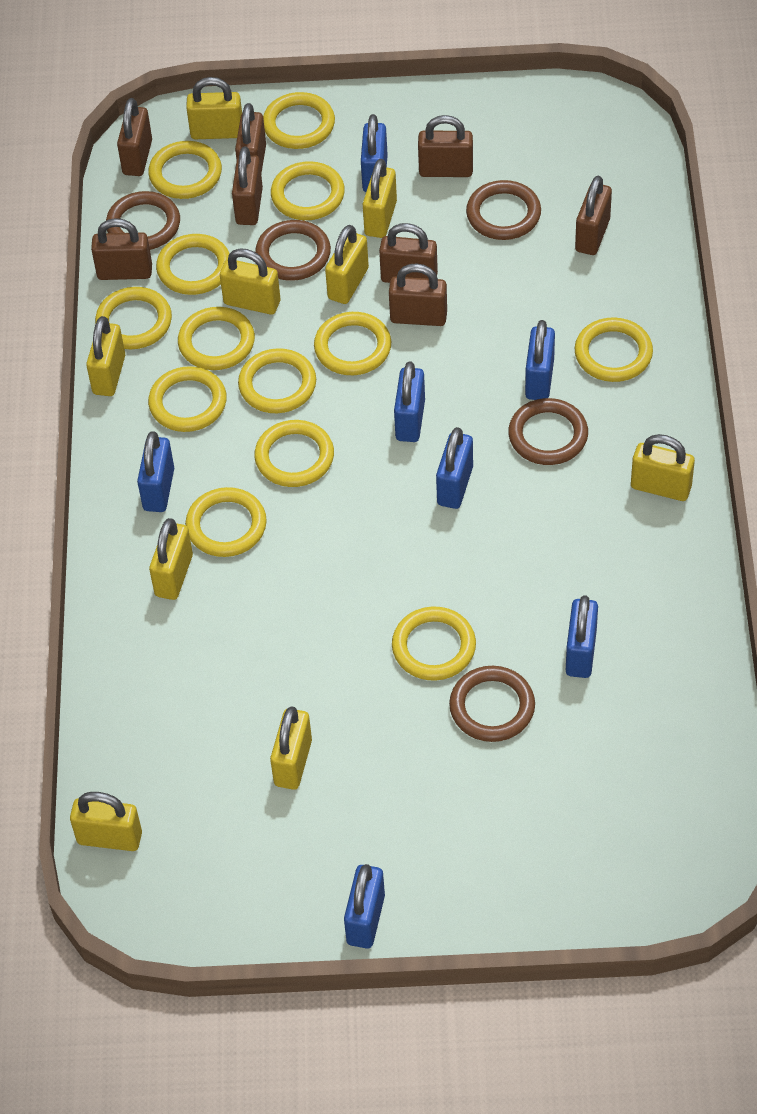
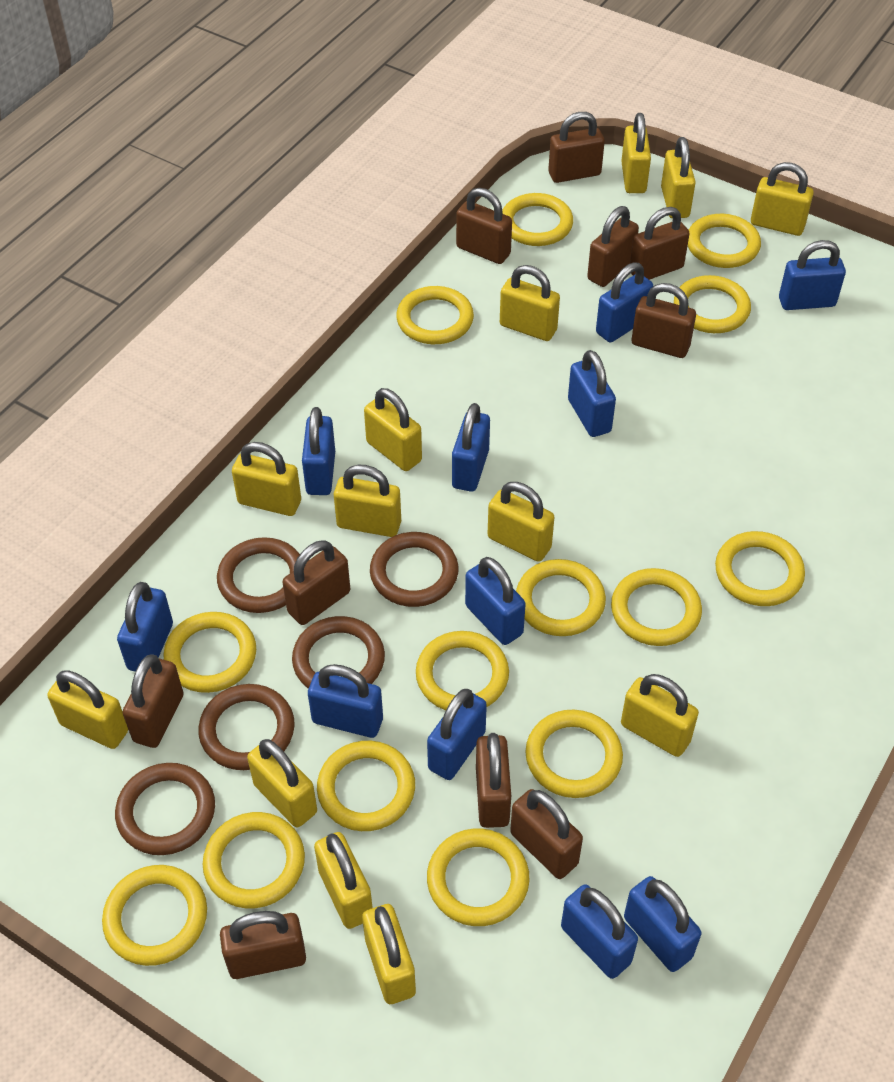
blue padlock: [137,431,174,512] [344,864,385,949] [361,114,388,192] [394,361,425,442] [436,427,473,509] [525,320,555,400] [566,595,598,678] = 7 -> [117,582,173,672] [302,407,335,495] [308,664,383,738] [427,689,487,780] [452,403,490,492] [465,557,526,645] [561,884,638,979] [568,350,616,437] [596,262,653,342] [624,876,702,972] [779,240,846,310] = 11
brown padlock: [91,218,152,280] [117,98,152,176] [232,147,263,225] [235,103,266,173] [379,223,438,283] [389,263,447,326] [418,115,473,177] [575,176,612,255] = 8 -> [123,655,184,748] [220,911,306,979] [282,540,350,625] [456,188,512,264] [476,733,511,828] [510,789,583,879] [548,112,605,183] [587,206,639,287] [630,207,690,280] [632,283,696,358] = 10
yellow padlock: [70,792,142,851] [86,316,125,396] [149,518,193,600] [186,77,242,139] [220,248,280,315] [270,706,312,790] [325,225,369,304] [363,159,397,238] [631,434,695,501] = 9 -> [47,670,128,749] [232,442,301,516] [247,739,317,827] [314,832,373,929] [334,465,401,537] [362,904,416,1004] [364,388,422,471] [488,482,554,562] [500,265,560,341] [621,113,651,193] [621,674,699,757] [661,137,696,218] [751,162,814,236] = 13
yellow ring: [95,287,172,349] [148,141,222,199] [148,366,227,432] [156,234,230,295] [178,307,255,370] [185,487,267,557] [238,348,316,413] [254,420,334,487] [263,92,335,149] [271,161,345,220] [314,312,391,375] [392,607,476,681] [575,317,653,382] = 13 -> [102,865,207,966] [164,612,256,693] [203,812,305,908] [317,741,415,831] [396,286,474,344] [416,631,509,710] [427,829,530,926] [502,193,573,246] [516,559,606,636] [525,710,623,798] [611,568,702,646] [674,275,751,333] [688,214,761,268] [715,531,805,606] = 14

